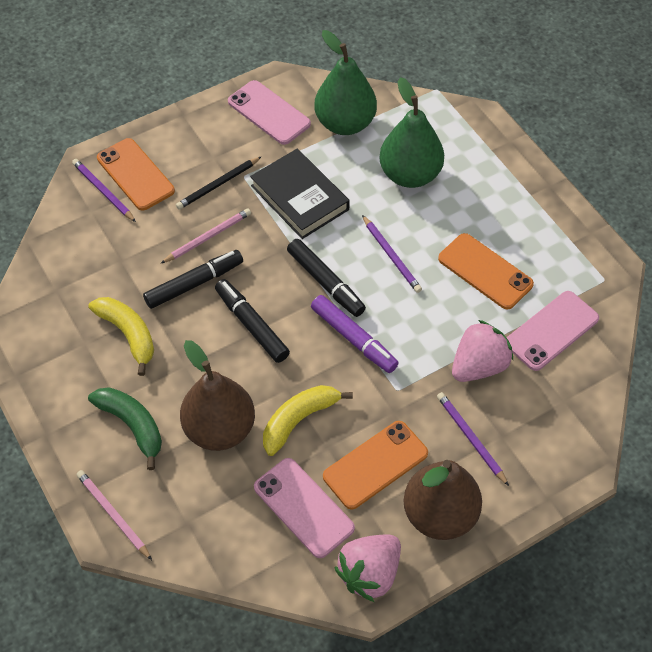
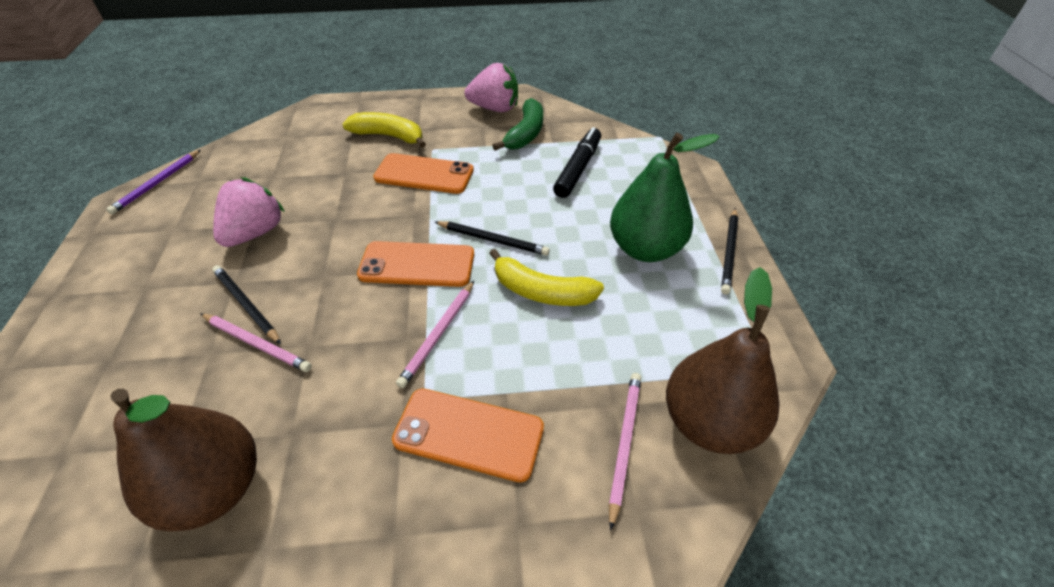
black book: [250,149,350,239] = 1 -> none = 0
black marker: [143,250,243,309] [215,279,290,363] [287,239,366,317] = 3 -> [553,127,601,198] = 1
black pencil: [176,156,262,209] = 1 -> [212,265,281,344] [435,221,550,256] [721,209,738,294] = 3
green pear: [314,30,377,135] [379,77,444,188] = 2 -> [610,133,720,262] = 1
pink pencil: [77,470,152,560] [161,208,251,263] = 2 -> [200,313,312,372] [396,281,474,388] [609,373,641,530] = 3
pink phone: [228,80,311,145] [254,458,355,558] [507,291,599,371] = 3 -> none = 0
purple marker: [311,295,399,373] = 1 -> none = 0
purple pencil: [72,159,136,222] [362,215,422,293] [437,392,509,486] = 3 -> [106,150,201,214] = 1

